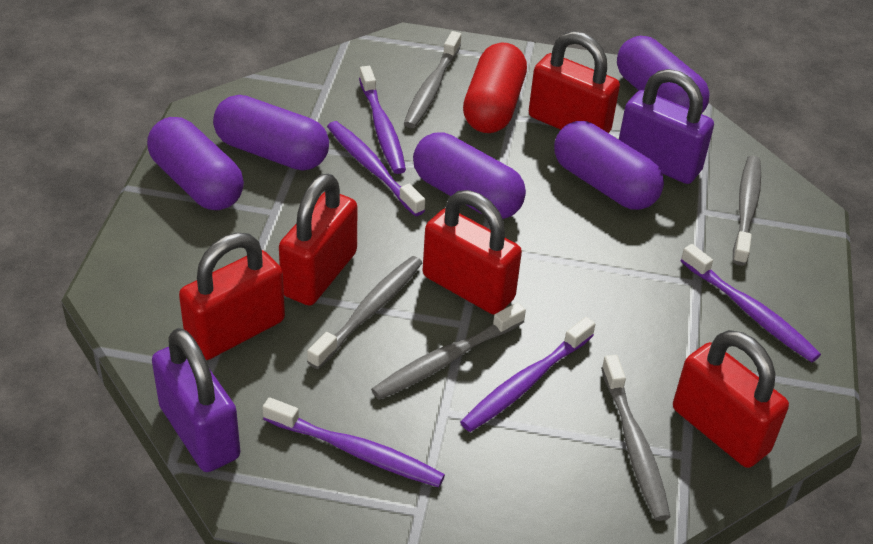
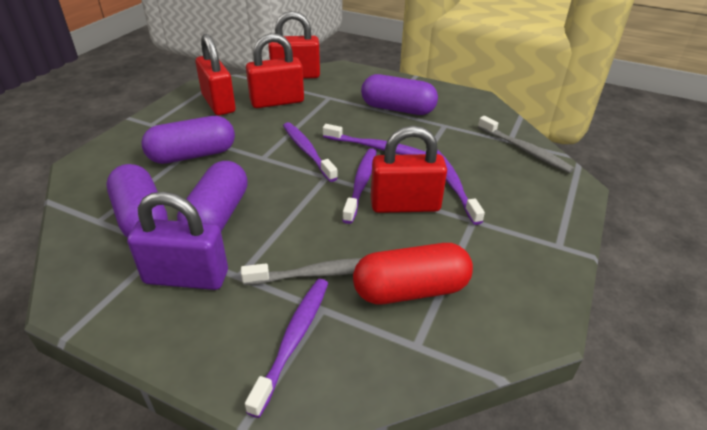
grey toothbrush: [307,256,422,369] [371,302,526,400] [404,31,461,128] [601,354,671,521] [733,156,761,266] = 5 -> [241,258,362,285] [478,116,574,173] = 2
purple capsule: [147,117,244,210] [213,95,329,171] [413,132,526,219] [554,121,664,210] [617,36,710,114] = 5 -> [107,164,168,238] [141,116,235,164] [177,161,248,232] [361,74,438,115] = 4
purple padlock: [152,328,240,472] [619,69,714,184] = 2 -> [127,192,228,290] = 1
red padlock: [179,233,285,360] [279,174,358,306] [423,190,522,315] [529,31,620,133] [673,330,789,468] = 5 -> [196,34,236,116] [246,33,304,108] [268,11,320,79] [371,126,447,213] = 4

